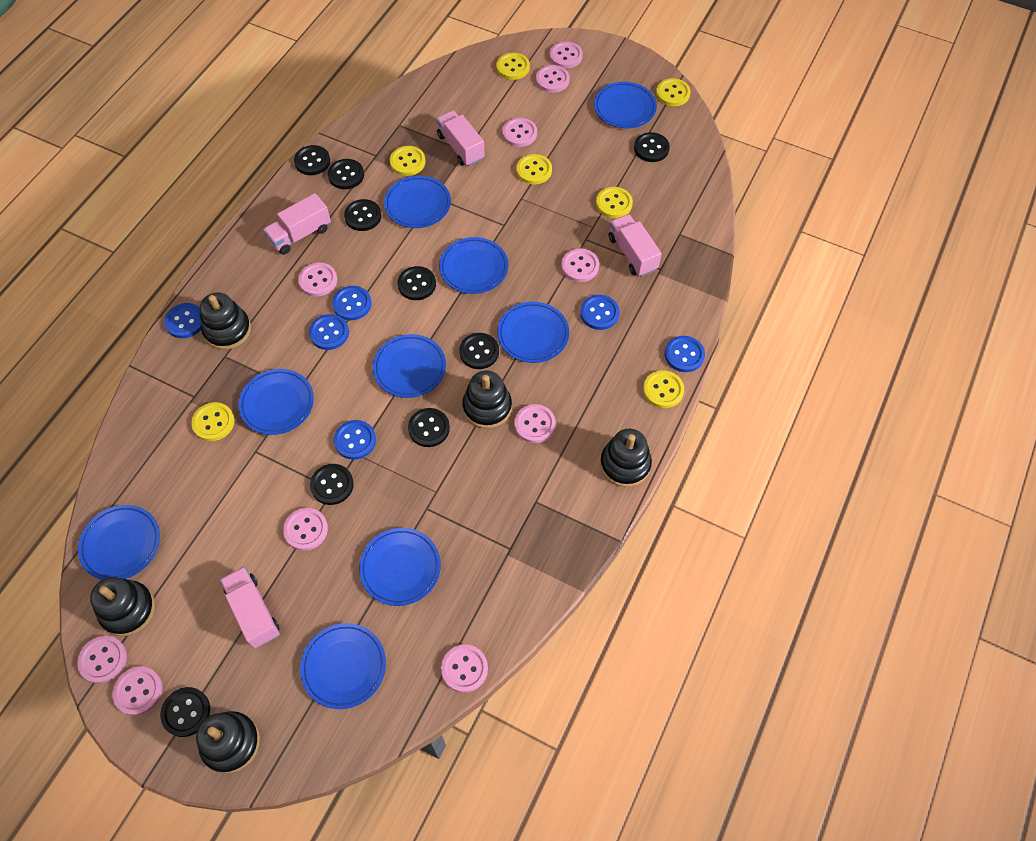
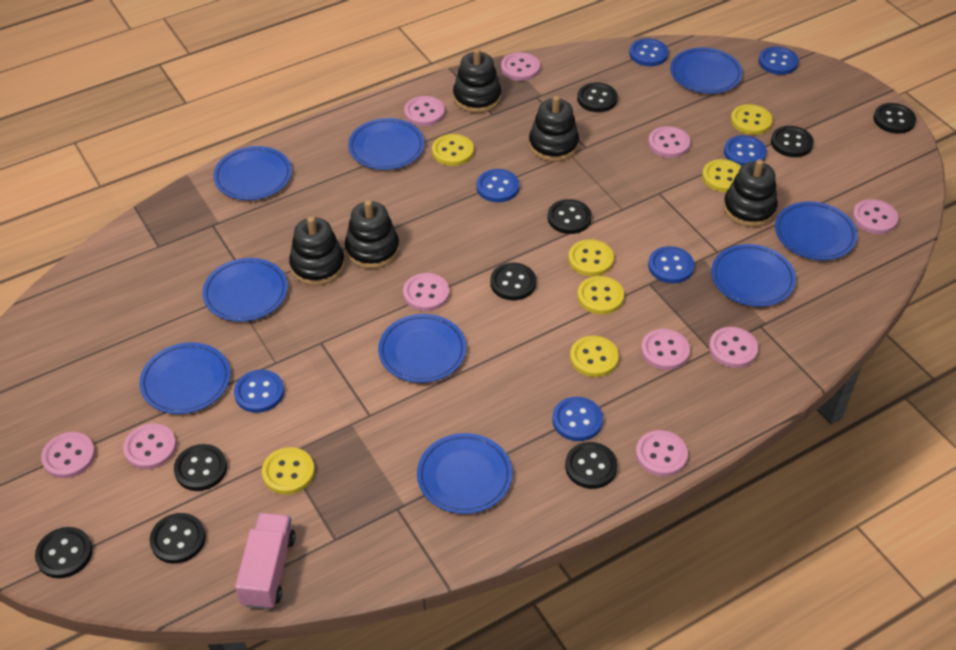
blue button: [164,303,201,338] [309,314,349,350] [332,286,372,320] [334,420,376,460] [580,295,619,330] [665,336,705,372] = 6 -> [234,370,284,413] [476,169,519,202] [552,397,603,441] [629,38,668,66] [648,246,694,283] [724,135,767,167] [759,47,799,75] = 7
pink truck: [220,567,280,649] [263,193,331,255] [436,110,485,166] [608,214,662,277] = 4 -> [235,513,296,609] = 1

